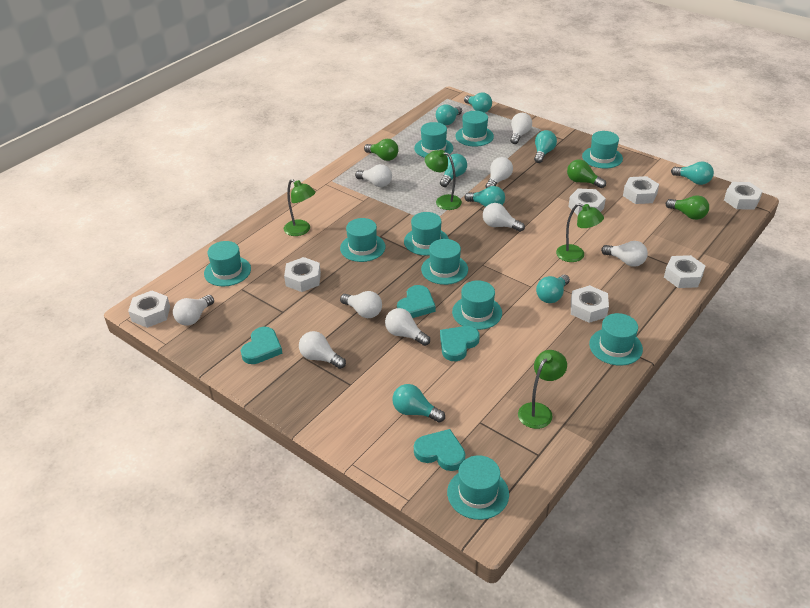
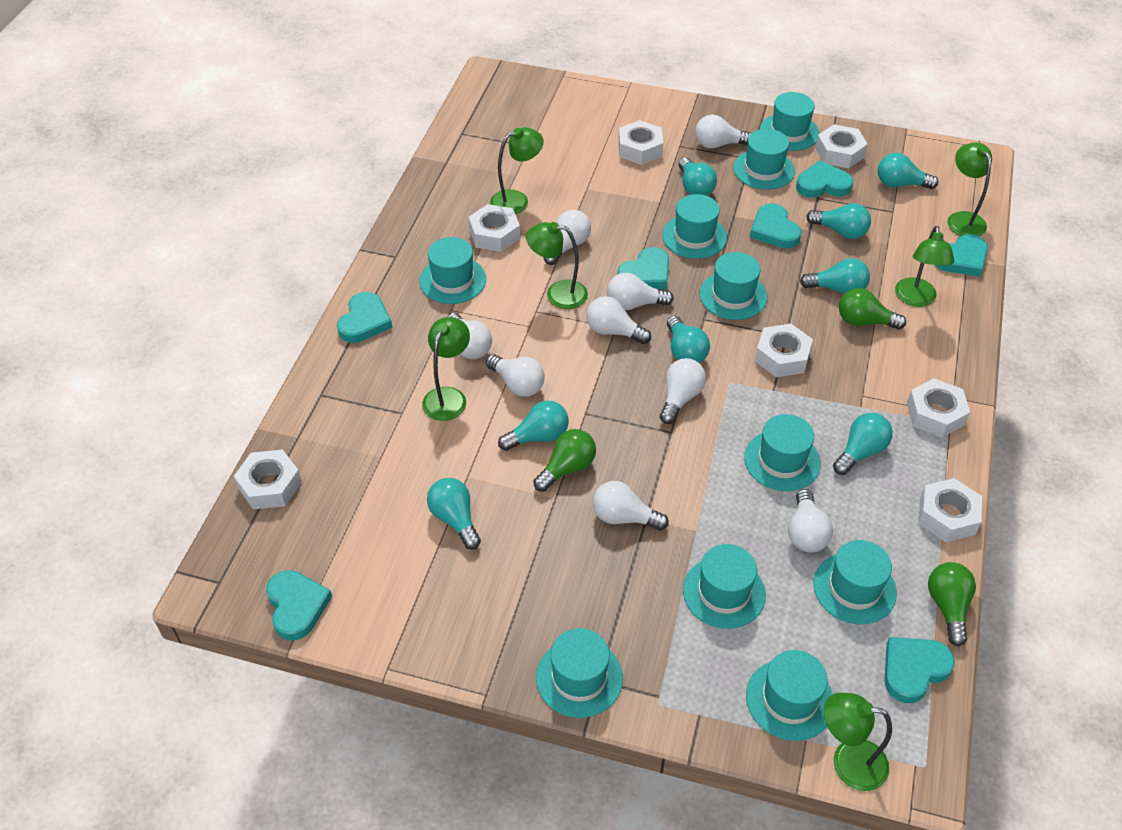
green lamp: [284,179,316,236] [425,150,462,210] [518,350,567,429] [556,203,604,262] = 4 -> [422,317,470,421] [490,127,544,214] [526,222,588,309] [824,693,892,791] [895,226,954,307] [947,143,992,236] = 6
turquoise heart: [241,327,283,364] [397,285,436,318] [414,429,465,471] [440,326,480,361] = 4 -> [266,570,332,641] [337,292,393,343] [617,247,669,289] [750,203,802,248] [796,160,853,198] [884,637,955,703] [935,234,988,277] = 7

